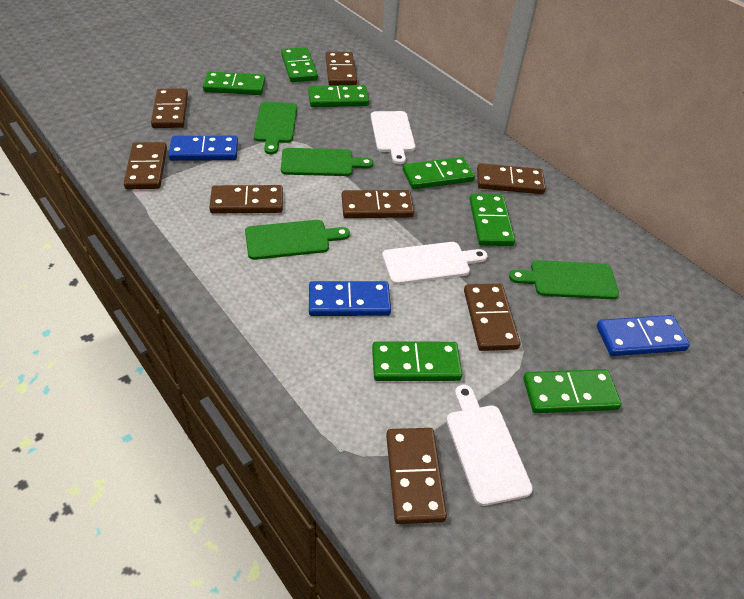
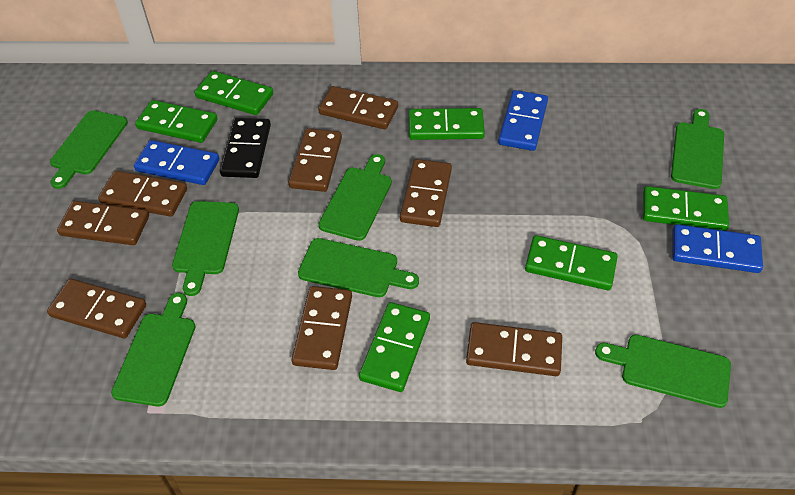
black domino: none = 0 -> [220,118,271,178] = 1
green cutting board: [245,220,350,260] [254,102,297,154] [281,148,374,176] [509,260,619,299] = 4 -> [50,110,128,189] [111,293,196,406] [172,201,239,296] [298,238,419,297] [318,154,392,241] [595,335,731,408] [671,109,724,189] = 7
green domino: [203,71,265,95] [281,47,318,82] [308,85,369,107] [372,341,462,381] [403,157,475,189] [469,194,515,246] [523,369,621,413] = 7 -> [135,100,217,143] [194,71,273,115] [359,302,430,392] [409,108,485,140] [525,235,618,290] [643,186,729,231] = 6
white cutting board: [371,111,415,164] [382,242,488,285] [446,385,533,506] = 3 -> none = 0

